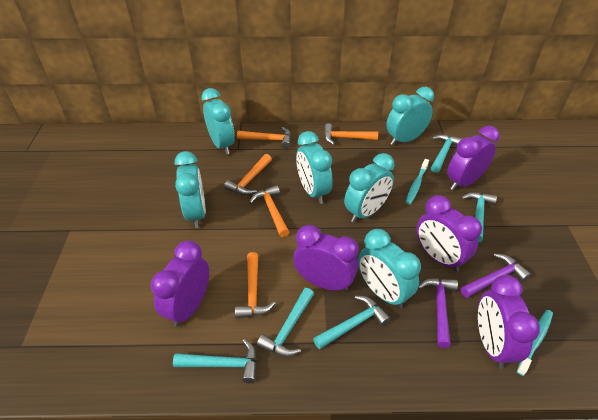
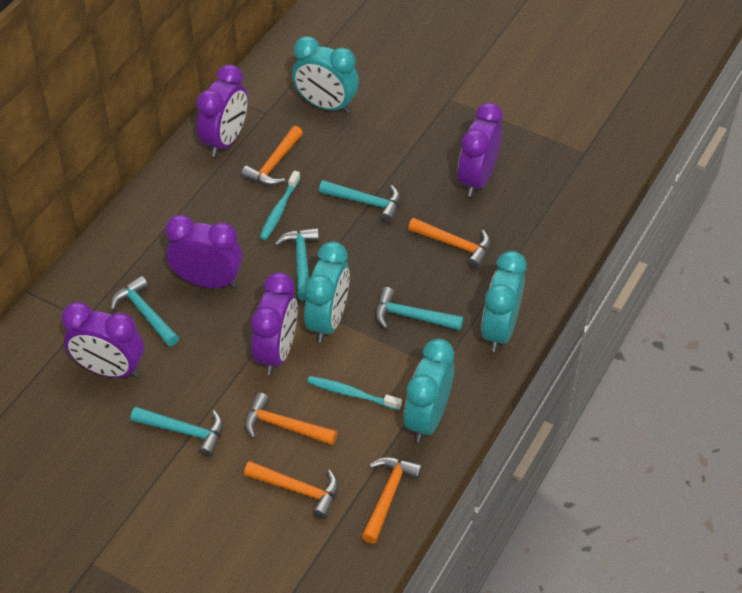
purple hammer: [418,278,458,348] [461,254,531,298] = 2 -> none = 0
turquoise clock: [175,151,206,228] [201,88,235,155] [296,131,333,204] [344,153,395,223] [358,229,421,309] [386,87,434,145] = 6 -> [292,36,359,114] [304,241,350,343] [404,339,454,442] [481,251,527,352] = 4

